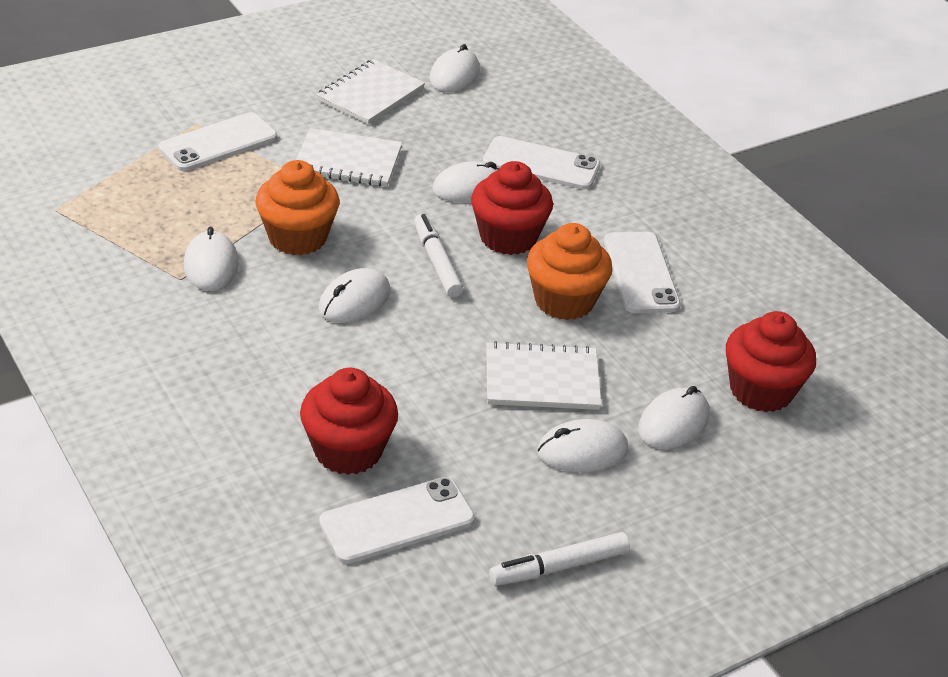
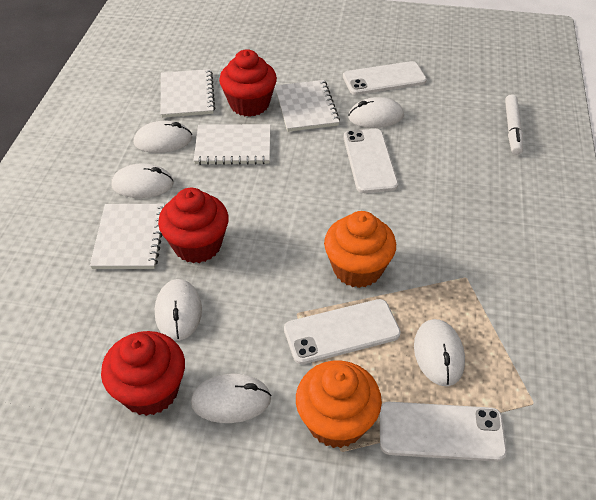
white marker: [414,214,464,298] [489,532,630,586] = 2 -> [505,94,523,155] = 1
white notebook: [296,128,402,187] [316,59,425,124] [486,341,602,410] = 3 -> [90,204,165,269] [161,69,215,118] [194,124,271,165] [275,80,340,132] = 4

